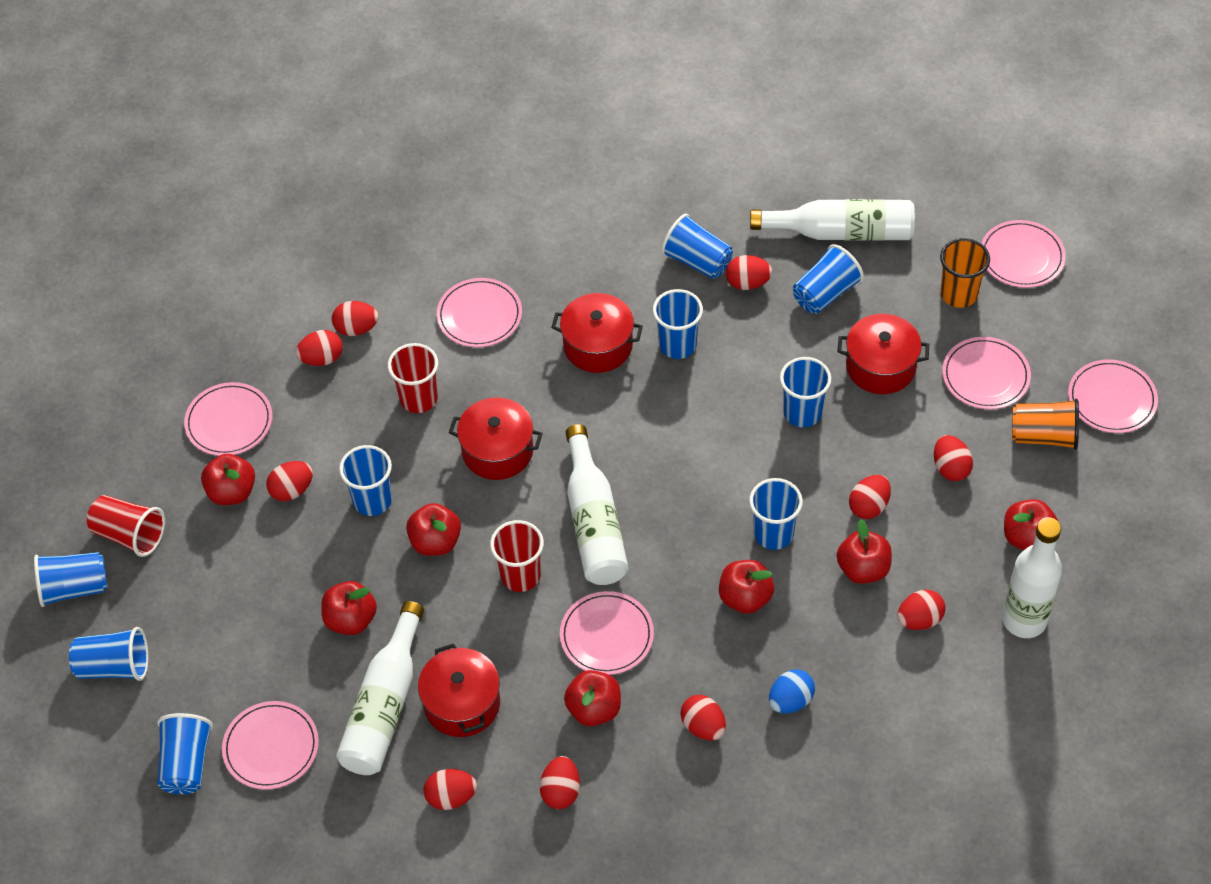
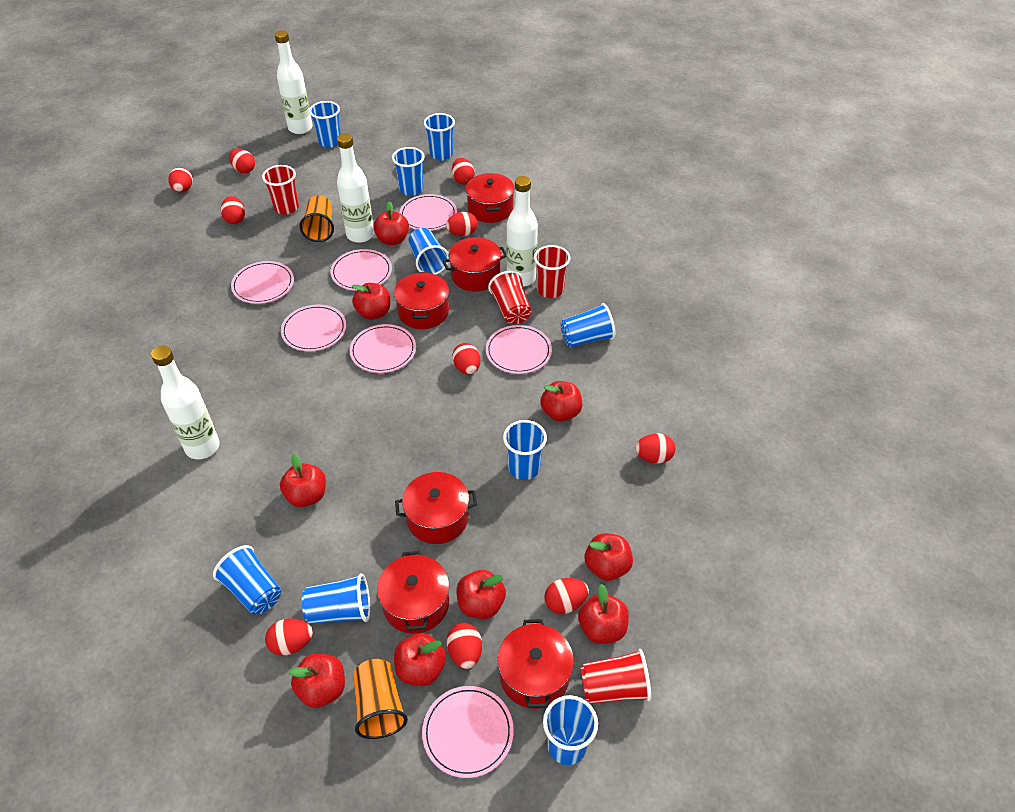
blue egg: [769,669,815,714] = 1 -> none = 0
red apple: [201,454,255,505] [321,581,377,635] [406,503,461,556] [564,670,621,726] [719,560,774,614] [837,519,892,584] [1004,499,1058,550] = 7 -> [280,454,326,507] [288,654,345,708] [352,283,390,320] [374,202,409,245] [394,633,446,686] [456,570,506,619] [540,381,582,422] [578,584,629,644] [585,533,633,581] = 9
red cup: [87,495,165,557] [388,343,438,413] [490,520,544,592] = 3 -> [262,165,299,215] [488,270,531,324] [534,245,570,298] [580,649,651,704] = 4
red pot: [418,643,500,737] [449,397,543,480] [551,293,643,373] [837,314,929,394] = 4 -> [377,551,449,634] [394,272,449,329] [395,472,477,544] [443,237,506,292] [466,173,515,223] [497,619,574,709] = 6

